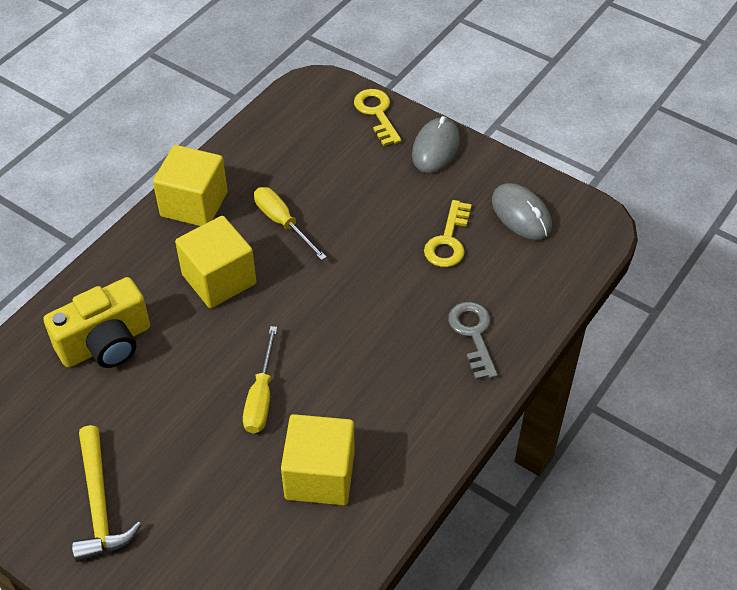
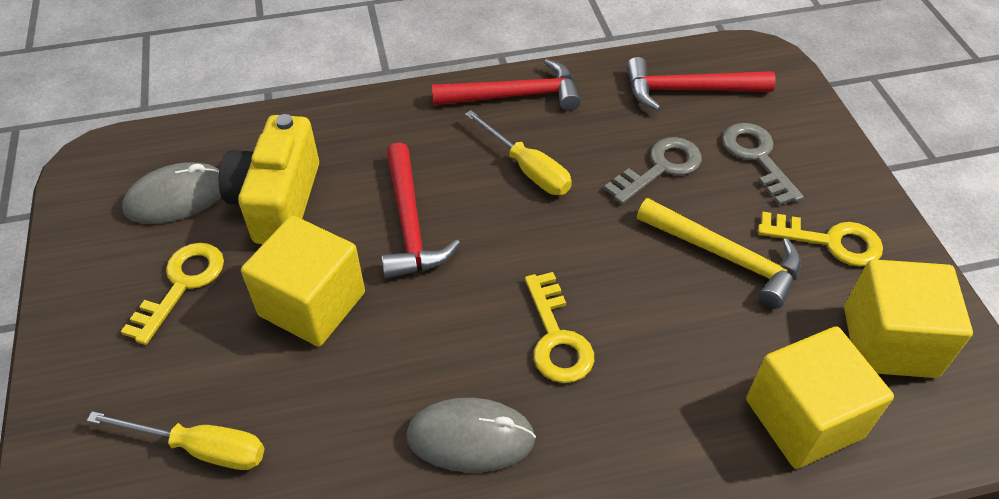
grey key: [448,302,498,380] = 1 -> [604,137,702,204] [722,123,804,206] = 2
red hammer: none = 0 -> [381,143,460,279] [432,59,581,111] [626,57,776,111] = 3
yellow key: [354,89,402,146] [424,200,472,267] = 2 -> [121,243,224,345] [525,272,594,383] [758,212,883,267] = 3

